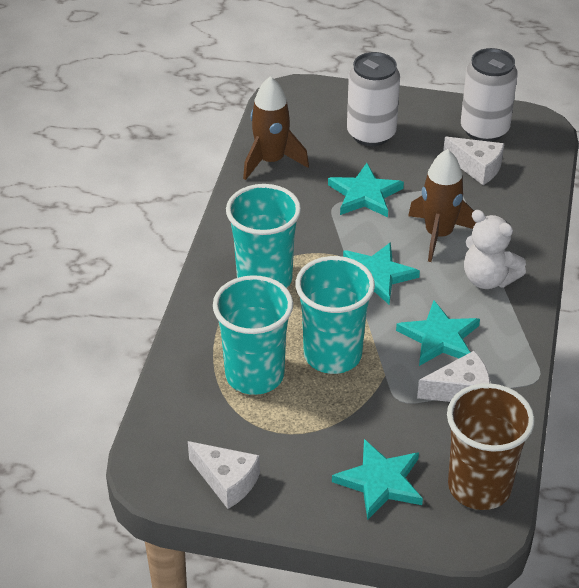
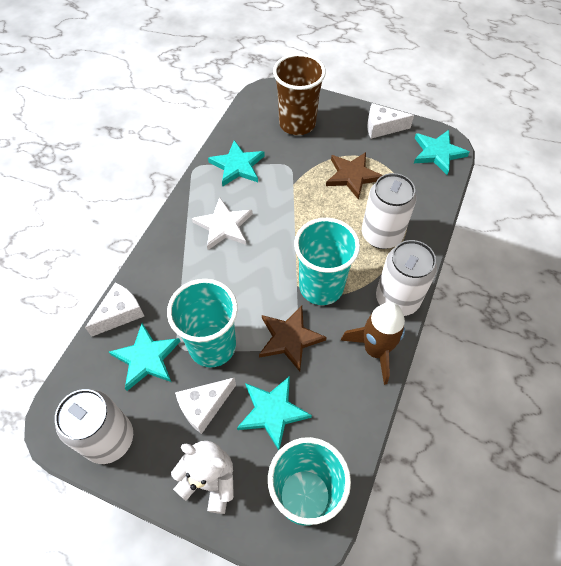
brown rocket: [243,76,309,180] [408,149,476,262] = 2 -> [341,302,405,385] = 1
brown star: none = 0 -> [259,306,327,371] [326,152,383,200] = 2
white can: [347,52,400,146] [461,48,518,142] = 2 -> [55,389,133,464] [362,173,416,249] [376,240,437,316] = 3
white star: none = 0 -> [192,197,253,250] = 1

